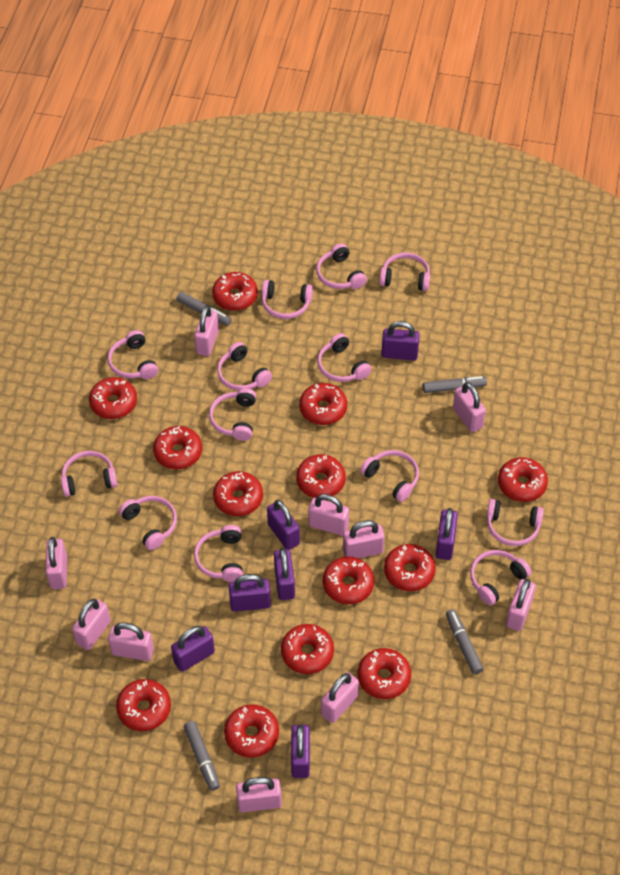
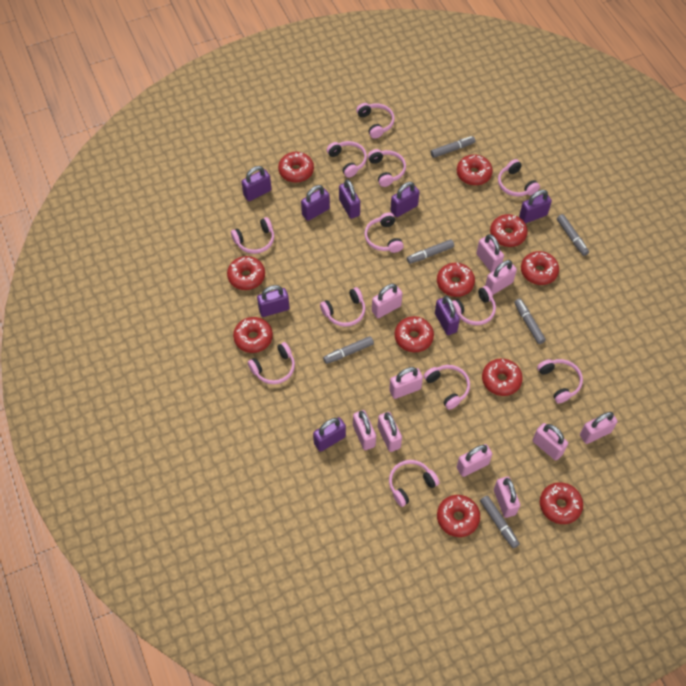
grey marker: [176,292,232,326] [184,721,220,791] [423,376,487,393] [446,609,484,675] = 4 -> [323,336,374,364] [407,239,454,264] [431,136,475,158] [480,496,519,548] [514,299,546,344] [557,214,589,256] = 6
pink headphones: [61,451,117,497] [108,330,158,379] [119,496,177,550] [194,525,243,582] [209,388,256,441] [217,342,272,391] [262,280,313,319] [316,243,367,289] [317,333,372,382] [360,450,419,502] [379,252,430,291] [470,550,531,606] [487,499,544,546] = 13 -> [231,217,274,254] [248,342,295,384] [320,287,365,327] [327,141,367,178] [356,103,395,139] [364,213,404,253] [368,149,406,187] [389,460,439,507] [424,365,470,410] [452,286,496,325] [498,159,540,196] [537,359,583,403] = 12
purple padlock: [171,626,215,672] [229,574,271,612] [267,500,300,550] [274,548,295,600] [291,725,310,778] [381,321,420,360] [436,508,458,560] = 7 -> [241,166,271,201] [257,285,289,317] [301,185,330,221] [313,417,346,452] [339,179,360,219] [390,182,420,217] [435,296,460,335] [519,190,552,223] = 8
red donut: [89,377,137,419] [116,679,171,731] [153,426,202,469] [212,272,258,311] [213,471,263,516] [224,704,279,758] [281,624,334,674] [296,454,346,498] [299,383,347,425] [323,556,374,604] [357,648,411,699] [384,544,436,591] [498,457,548,502] = 13 -> [227,256,265,290] [233,317,273,353] [278,152,314,183] [395,316,434,352] [437,263,475,297] [437,495,480,537] [457,155,493,185] [482,358,523,396] [490,214,528,247] [521,251,559,285] [540,482,583,524] = 11

